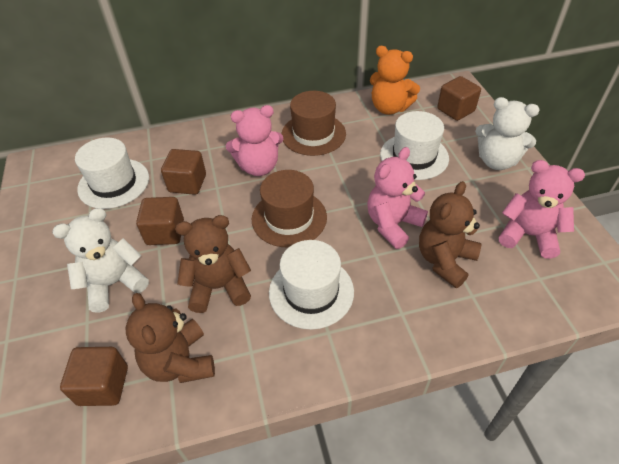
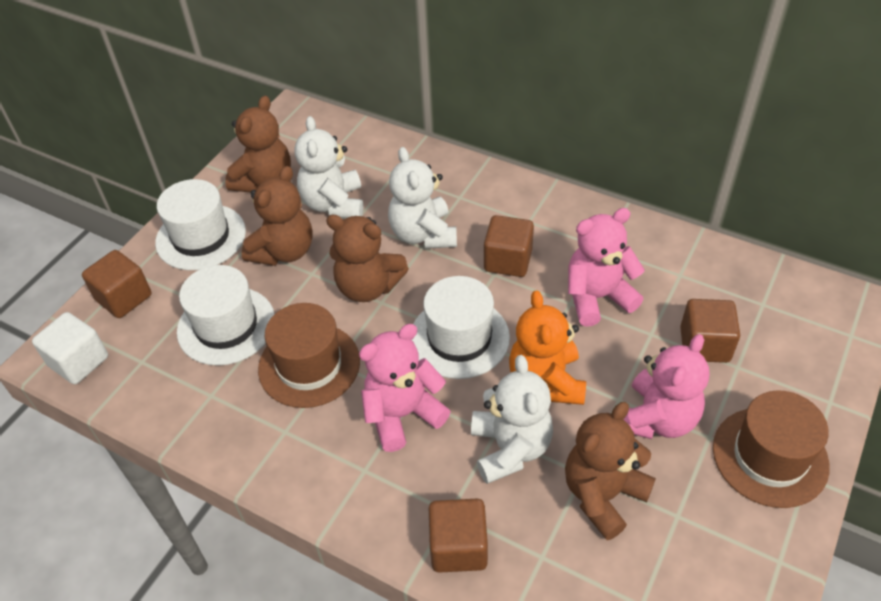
brown teddy bear: [126,293,215,383] [175,215,251,313] [419,181,481,288] = 3 -> [225,96,291,193] [241,166,313,266] [326,215,409,302] [565,402,656,540] = 4
white cube: none = 0 -> [32,312,108,384] = 1
white teddy bear: [52,208,149,313] [475,97,540,170] = 2 -> [294,116,363,218] [388,147,457,249] [471,355,553,484] = 3

